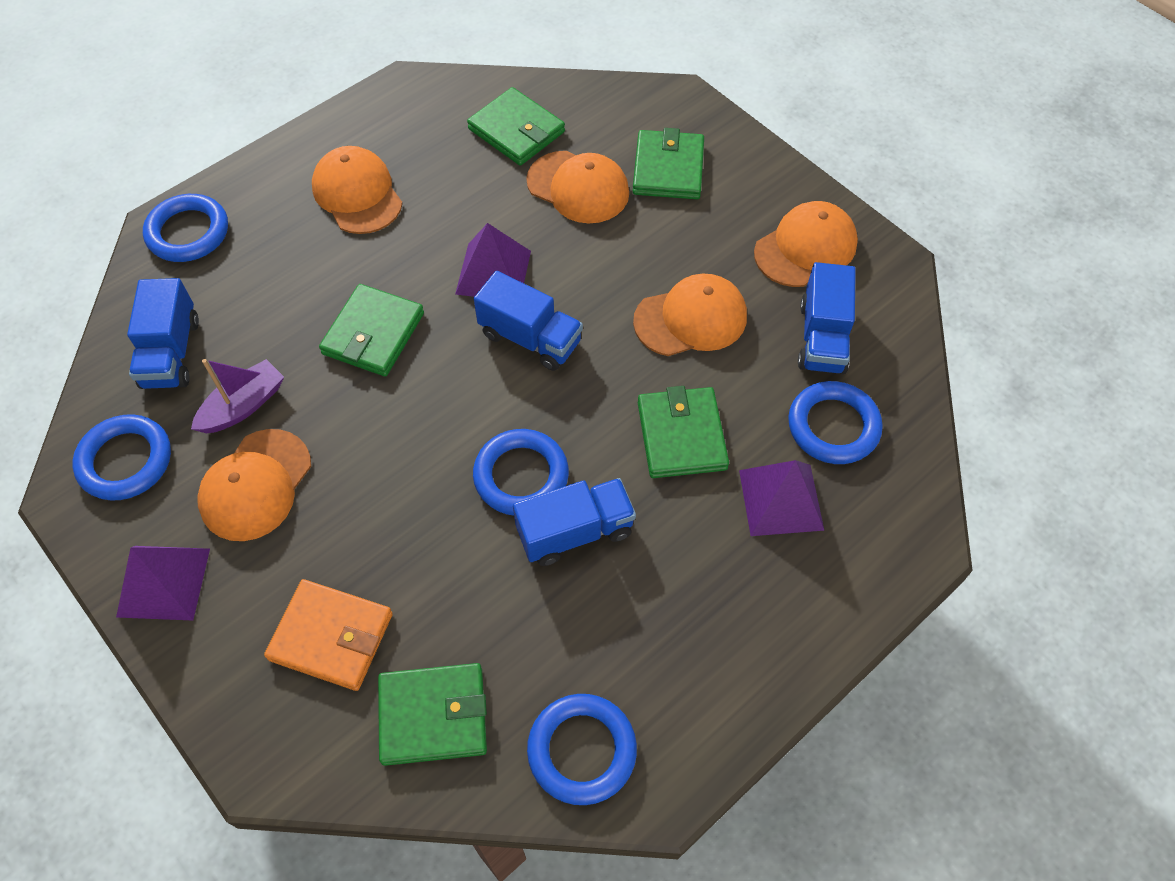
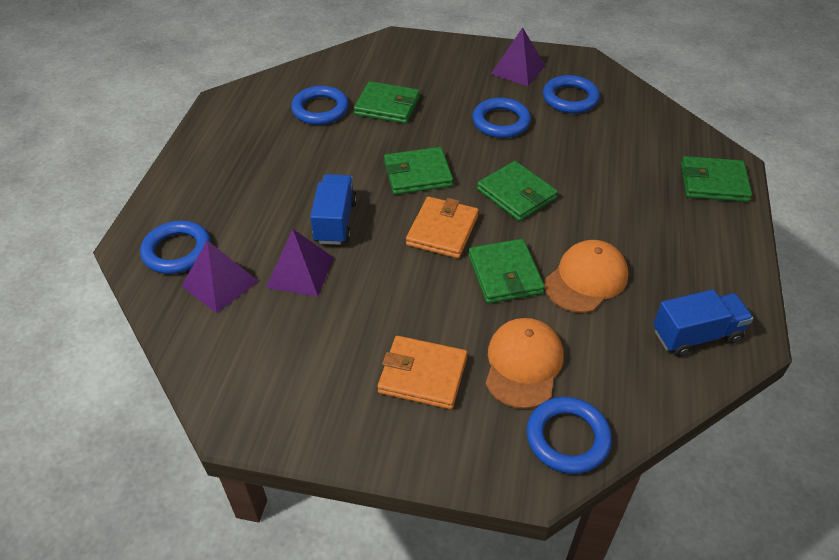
blue truck: [127,278,199,389] [474,271,583,371] [513,478,636,566] [798,262,856,374] = 4 -> [310,174,357,245] [653,289,753,357] = 2
orange cap: [197,429,311,541] [312,146,403,234] [526,151,629,223] [633,274,747,356] [754,201,858,287] = 5 -> [486,318,563,409] [544,240,628,313] = 2
orange wallet: [264,579,393,691] = 1 -> [377,336,467,409] [406,197,479,258] = 2
purple boat: [191,359,284,433] = 1 -> none = 0

